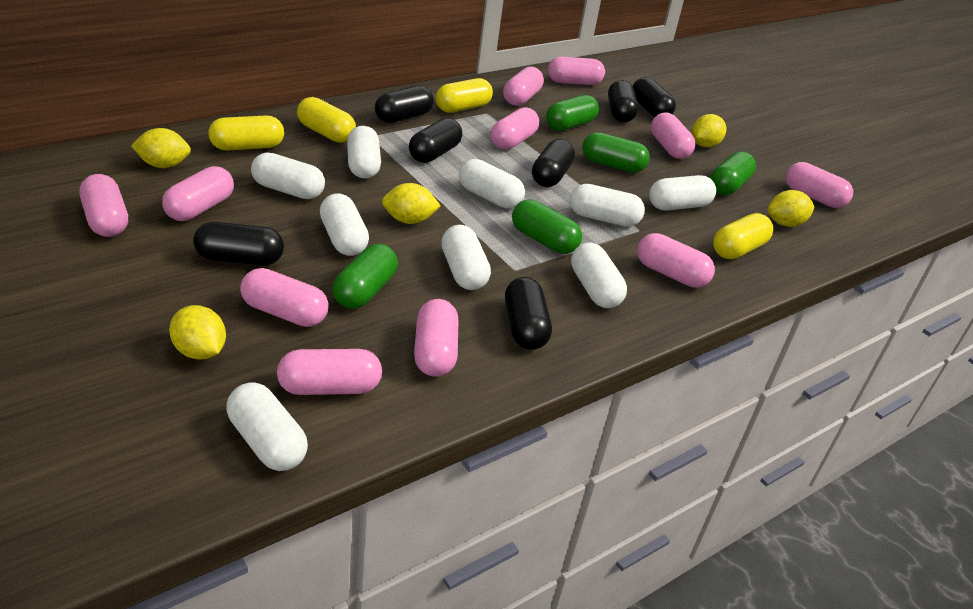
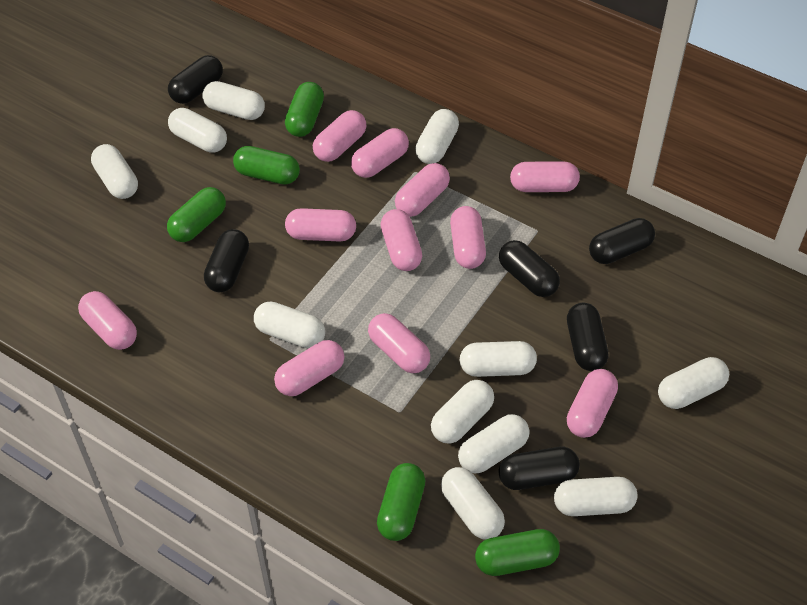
black capsule: [193,222,284,266] [375,86,434,123] [409,118,462,163] [505,277,552,350] [532,139,575,187] [608,80,638,122] [633,77,676,117] = 7 -> [168,55,223,104] [204,229,249,292] [498,447,580,490] [499,240,560,297] [567,303,609,371] [589,218,655,264] = 6
white capsule: [226,382,308,471] [251,152,325,199] [320,193,369,256] [347,126,381,179] [442,225,491,290] [459,159,525,209] [570,184,645,227] [571,242,627,308] [649,175,716,211] = 9 -> [91,144,138,199] [168,108,227,153] [202,81,265,120] [254,301,325,348] [415,109,459,164] [431,380,494,444] [441,467,505,540] [458,414,530,473] [460,341,537,377] [554,477,637,516] [658,357,729,409] = 11
yellow capsule: [208,115,284,151] [297,97,356,143] [436,78,493,113] [713,213,773,259] = 4 -> none = 0
yellow lemon: [131,128,191,168] [169,305,226,360] [382,183,441,224] [691,114,726,147] [768,190,814,227] = 5 -> none = 0

